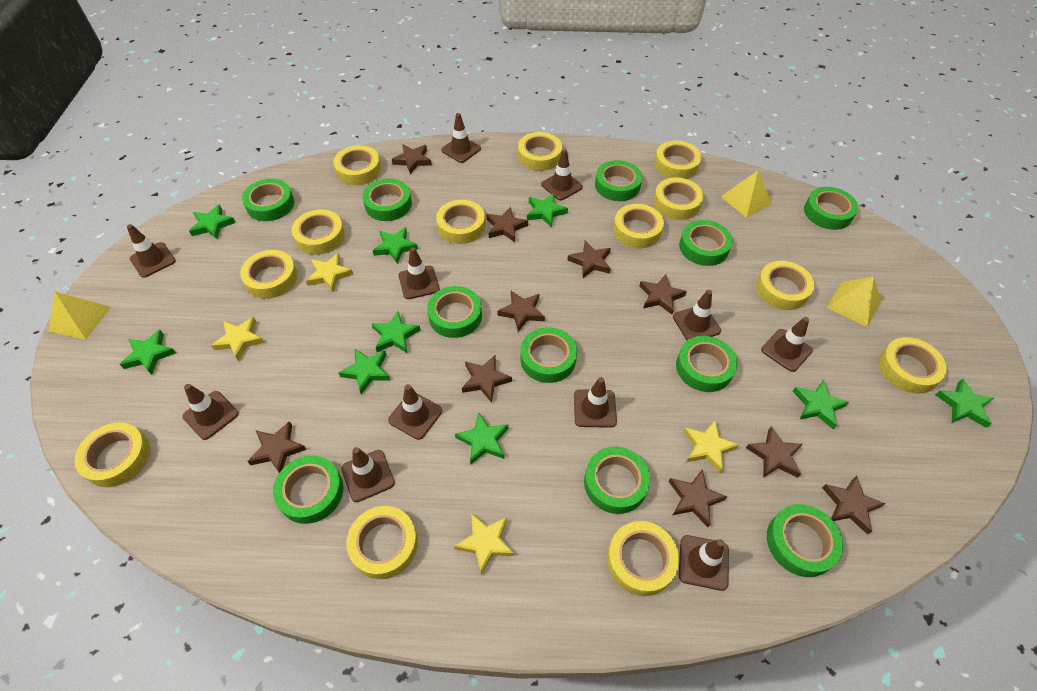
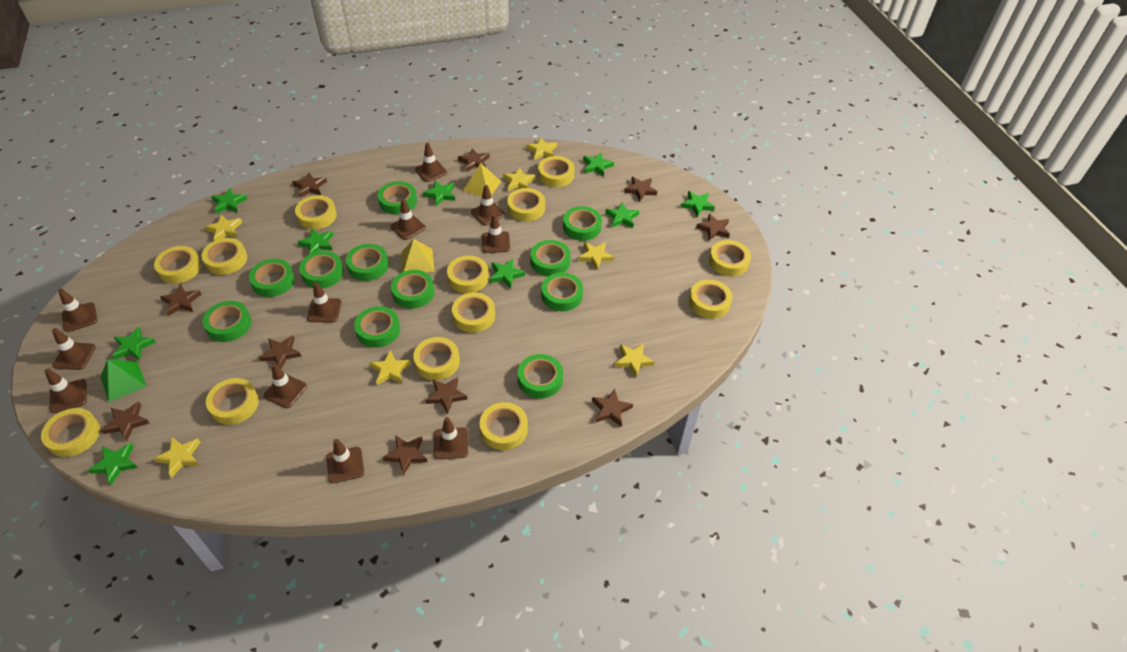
green pyramid: none = 0 -> [100,359,146,402] = 1
yellow pyramid: [49,291,111,340] [721,171,772,218] [827,276,881,327] = 3 -> [401,239,435,272] [463,163,501,197] = 2
yellow star: [211,317,265,361] [306,253,354,292] [454,513,514,575] [683,420,739,473] = 4 -> [153,437,200,478] [205,214,242,241] [370,350,411,385] [503,168,535,191] [526,137,557,160] [578,242,614,270] [615,344,655,377] = 7

